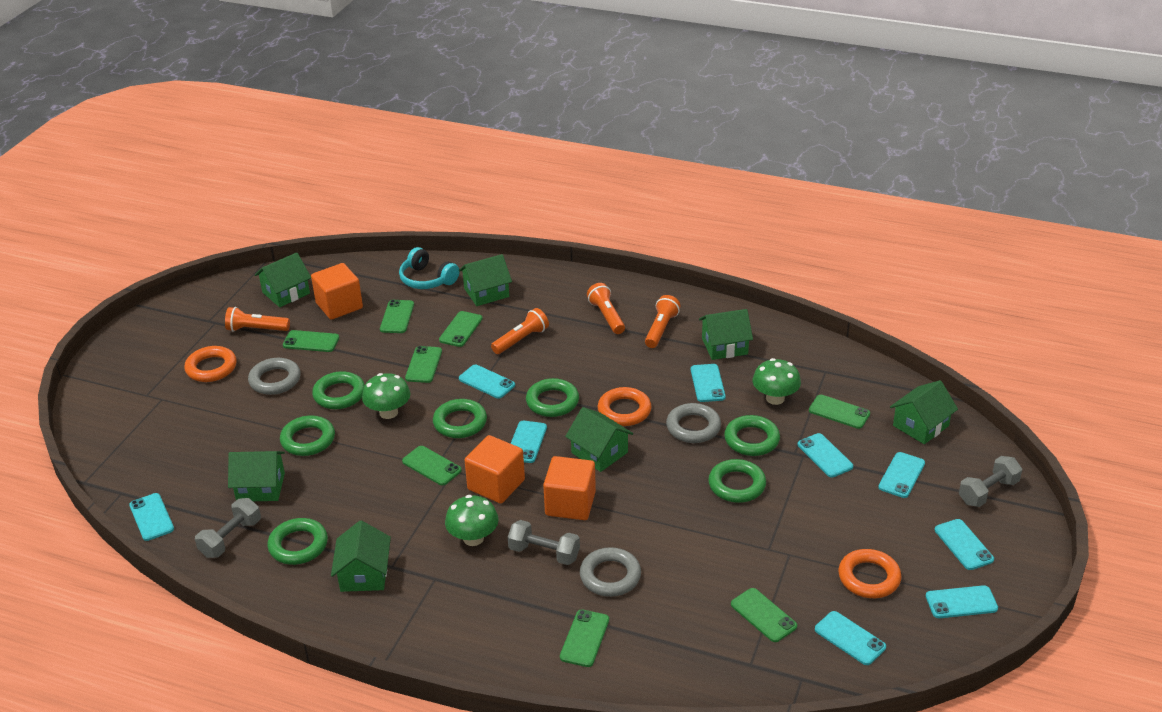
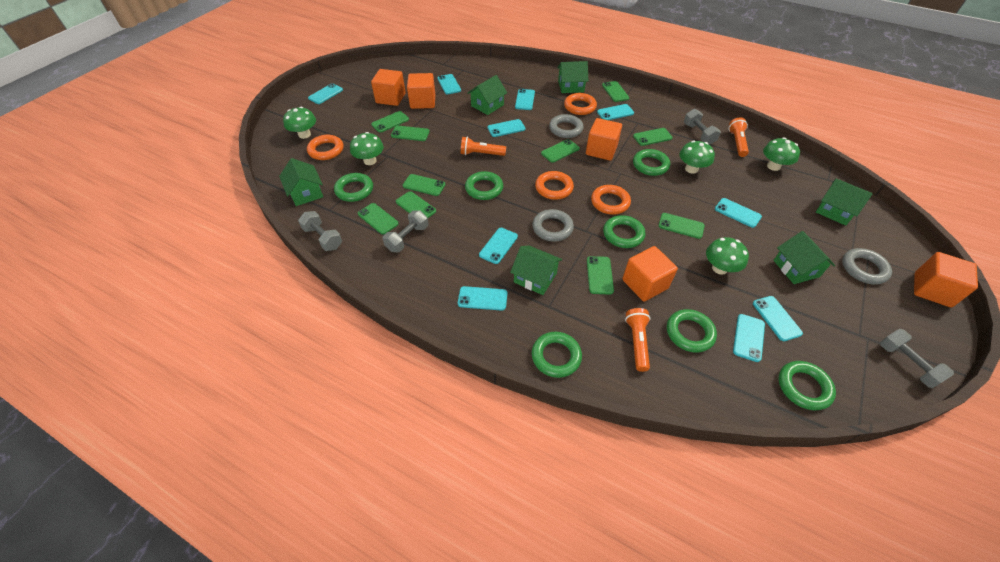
green house: [228,451,285,501] [255,253,311,307] [331,520,391,592] [459,254,512,306] [565,407,633,472] [699,309,753,360] [890,380,958,444] = 7 -> [279,158,323,206] [467,75,507,115] [510,246,562,295] [557,61,588,93] [773,231,835,284] [816,179,873,226] = 6
green mushroom: [362,373,410,419] [445,495,499,546] [753,358,801,405] = 3 -> [283,107,316,139] [350,132,384,165] [679,140,715,174] [706,237,749,275] [763,137,800,171] = 5
green phone: [283,330,339,352] [380,300,414,333] [402,446,462,485] [405,346,442,383] [439,311,483,347] [560,609,609,667] [731,588,797,642] [809,395,870,429] = 8 -> [358,203,399,234] [371,111,409,133] [391,125,430,141] [396,191,436,218] [403,174,446,196] [541,139,580,163] [587,256,614,295] [602,81,630,102] [633,128,673,146] [658,213,705,239] = 10
grey dumbbell: [195,498,261,558] [508,520,580,565] [959,456,1022,507] = 3 -> [298,211,342,251] [383,210,428,252] [684,109,721,145] [880,329,954,388] = 4
orange cube: [311,263,363,320] [464,435,525,504] [543,456,596,520] = 3 -> [371,69,406,106] [407,73,435,109] [586,118,622,160] [622,246,678,302] [914,252,978,307] = 5
orange flashlight: [225,307,290,332] [491,308,549,354] [587,283,625,334] [645,295,680,348] = 4 -> [461,137,506,156] [625,308,651,372] [728,117,749,157] = 3
orange ring: [184,346,237,382] [598,387,652,426] [838,549,901,598] = 3 -> [307,135,343,160] [535,171,574,200] [564,93,597,115] [591,185,631,215] = 4
turquoise headphones: [399,247,460,289] = 1 -> none = 0
turquoise phone: [129,493,174,541] [459,365,515,399] [511,421,547,463] [691,364,726,402] [798,433,853,477] [815,611,886,665] [878,452,925,498] [926,585,998,618] [935,519,994,570] = 9 -> [308,83,343,104] [437,74,461,94] [458,286,507,311] [479,228,518,264] [487,119,526,137] [515,89,535,110] [597,104,634,120] [715,198,762,228] [733,314,765,362] [753,296,803,341] = 10

